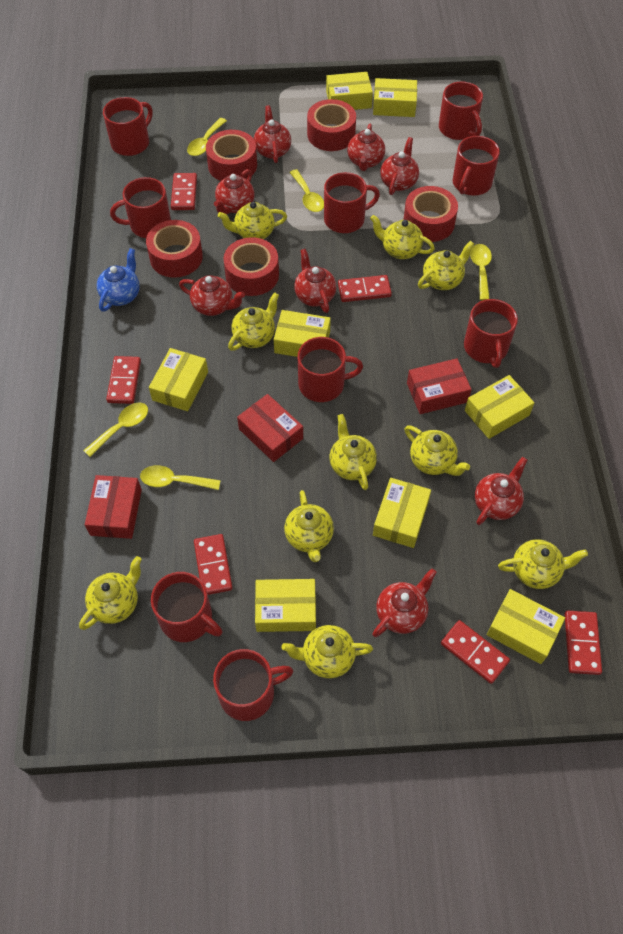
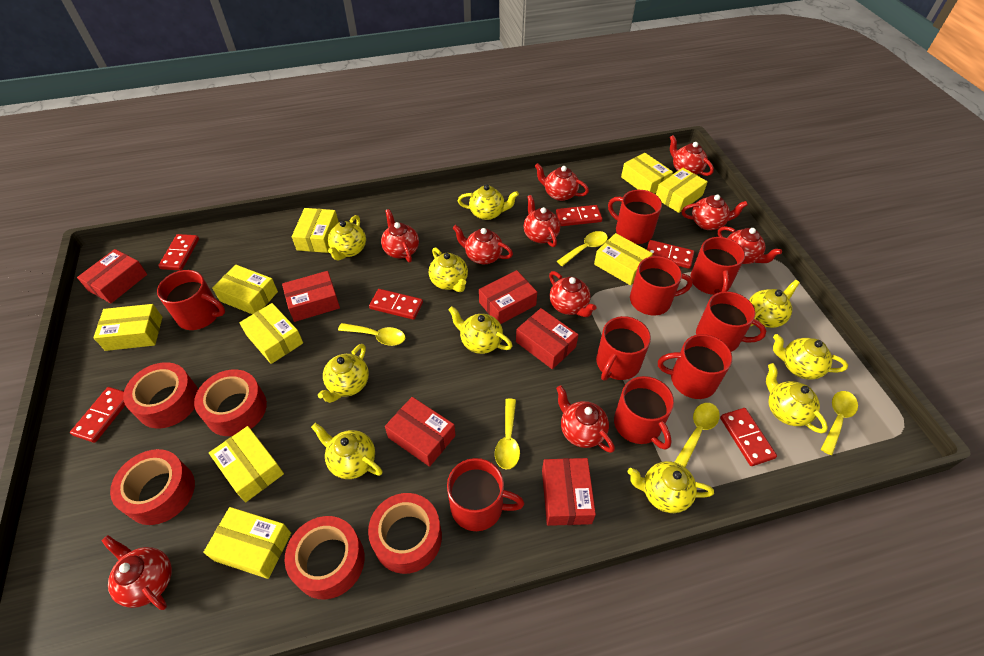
blue teapot: [97,248,140,312] = 1 -> none = 0
red box: [85,475,142,539] [237,394,303,462] [407,358,472,414] = 3 -> [77,249,147,303] [282,271,340,322] [385,397,456,467] [479,270,537,324] [516,308,578,369] [542,458,596,526] = 6
red teapot: [179,275,245,316] [214,169,255,214] [254,105,291,163] [294,249,337,313] [347,124,385,171] [373,568,437,637] [380,137,419,195] [475,457,527,525] = 8 -> [101,535,172,610] [381,209,419,262] [453,225,513,264] [524,195,560,247] [535,163,589,201] [549,271,596,317] [556,386,615,453] [670,135,714,176] [682,194,748,230] [718,226,782,264] = 10
yellow box: [149,348,208,411] [255,579,316,632] [274,310,331,357] [326,72,373,110] [373,78,417,117] [373,478,431,548] [465,375,534,439] [487,589,565,664] = 8 -> [93,304,162,351] [203,507,291,579] [209,426,284,502] [212,264,278,315] [239,303,303,364] [292,208,339,253] [594,233,653,285] [621,153,673,194] [656,168,708,213] = 9

